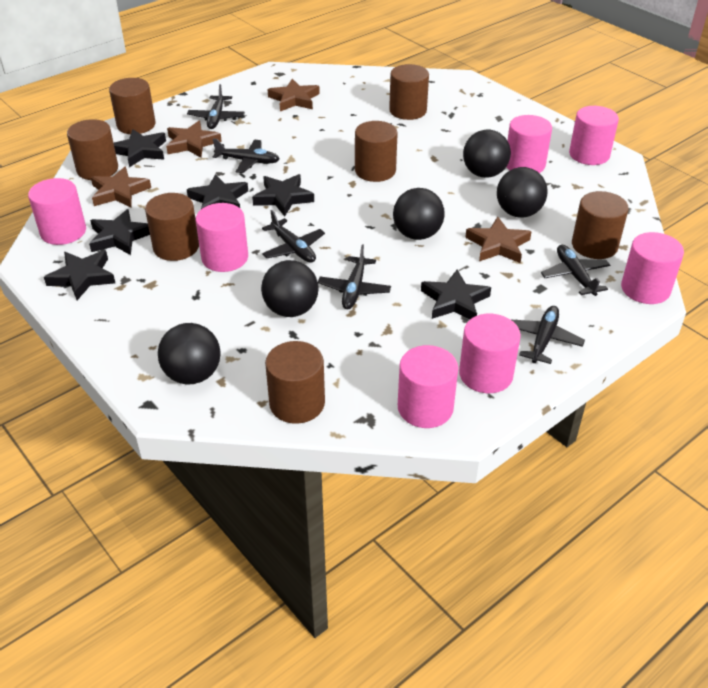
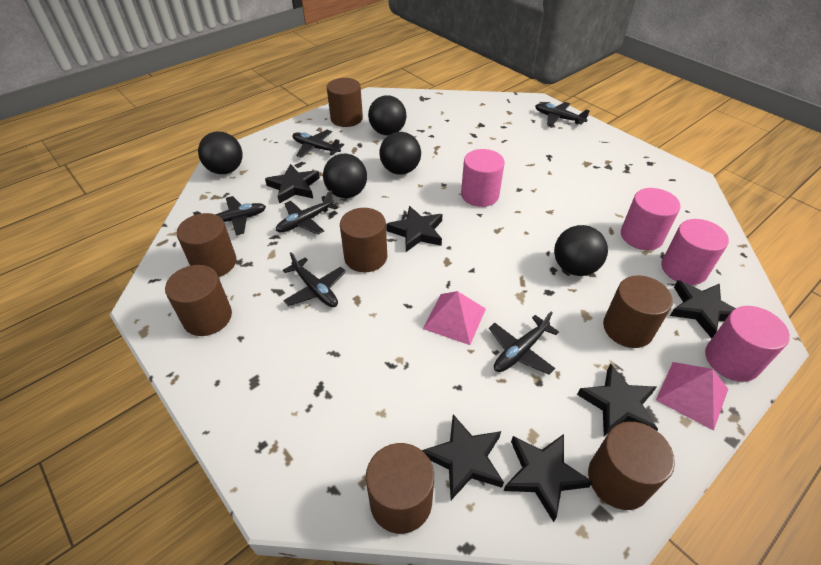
brown star: [91,167,151,207] [166,121,222,157] [267,79,320,111] [465,217,531,263] = 4 -> none = 0
pink cylinder: [28,178,86,245] [196,203,248,272] [398,345,458,428] [459,314,521,393] [507,115,552,173] [569,106,619,165] [621,232,684,304] = 7 -> [461,149,505,207] [621,188,681,250] [661,219,729,285] [705,306,790,382] = 4
pink pyramid: none = 0 -> [423,291,486,345] [656,362,728,431] = 2

